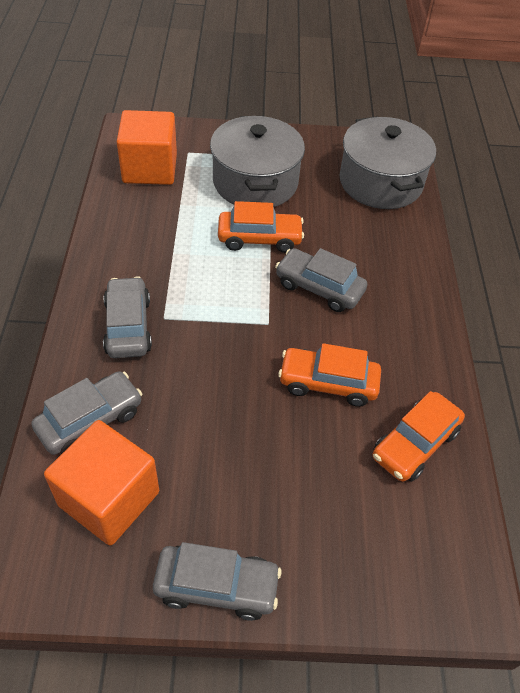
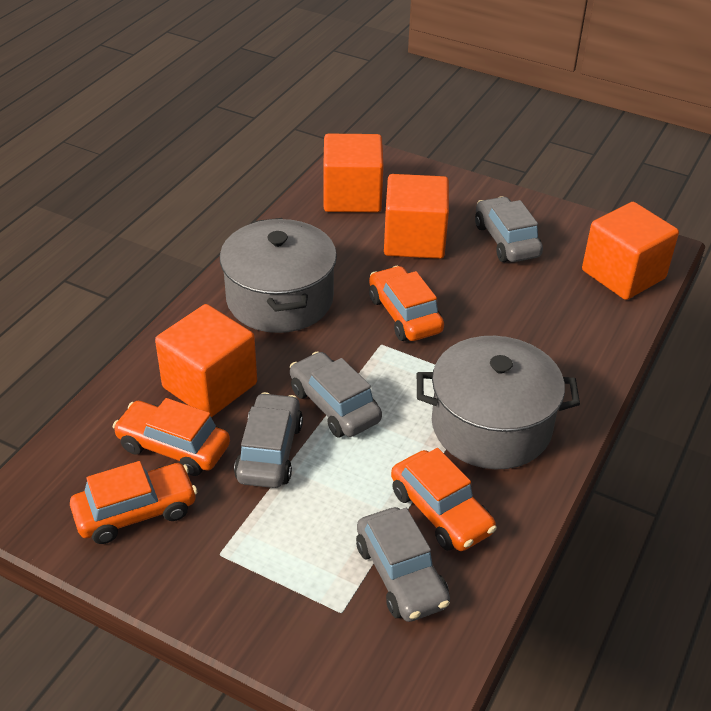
orange car: [218,201,304,253] [278,343,381,407] [373,391,465,482] = 3 -> [70,461,197,544] [112,398,230,476] [369,266,444,341] [391,448,497,551] = 4
orange cube: [44,420,159,546] [117,110,177,185] = 2 -> [155,304,257,417] [323,134,384,212] [384,174,449,259] [582,202,679,300] = 4

